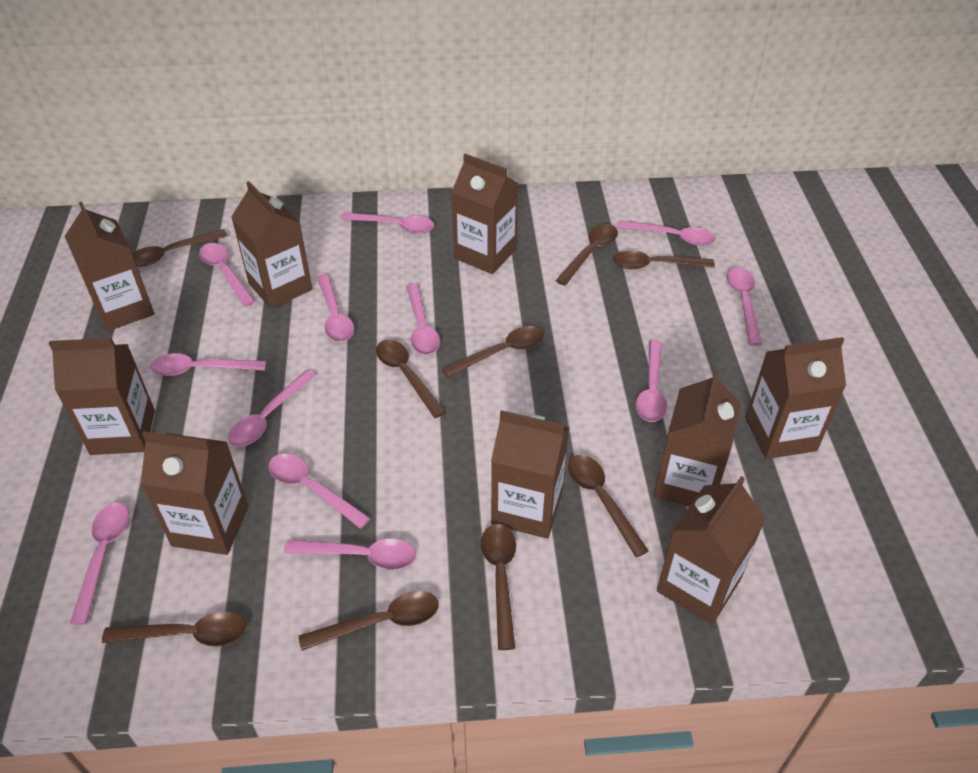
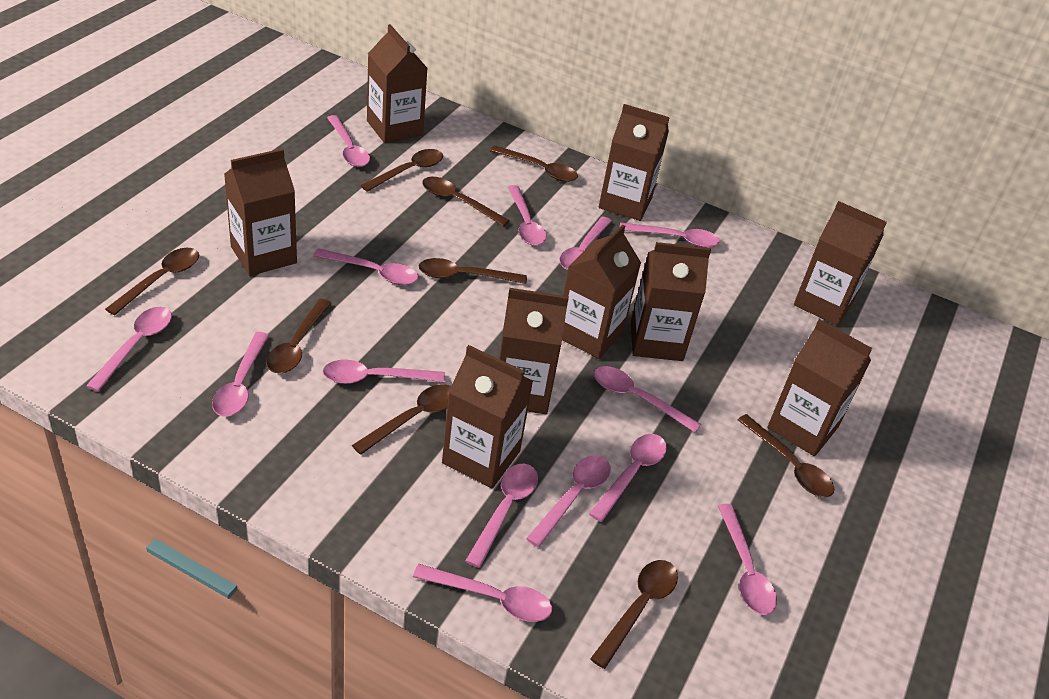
pink spoon: [70,503,129,625] [151,353,266,376] [199,243,256,307] [228,370,316,447] [268,454,371,529] [284,539,416,570] [317,274,354,342] [340,212,434,234] [406,283,440,355] [617,220,716,246] [636,340,667,422] [727,267,762,346] = 12 -> [86,307,172,392] [212,332,269,416] [313,248,418,285] [323,360,445,384] [327,115,370,167] [413,564,552,622] [465,464,538,568] [508,185,546,246] [526,455,611,547] [559,216,612,270] [589,434,667,522] [594,366,701,433] [619,222,720,248] [718,504,777,615] = 14

